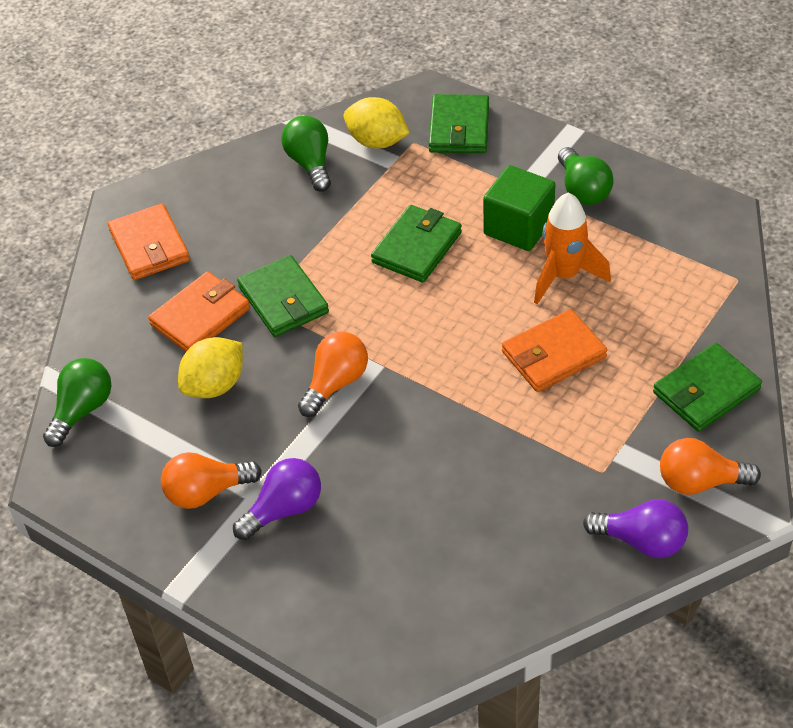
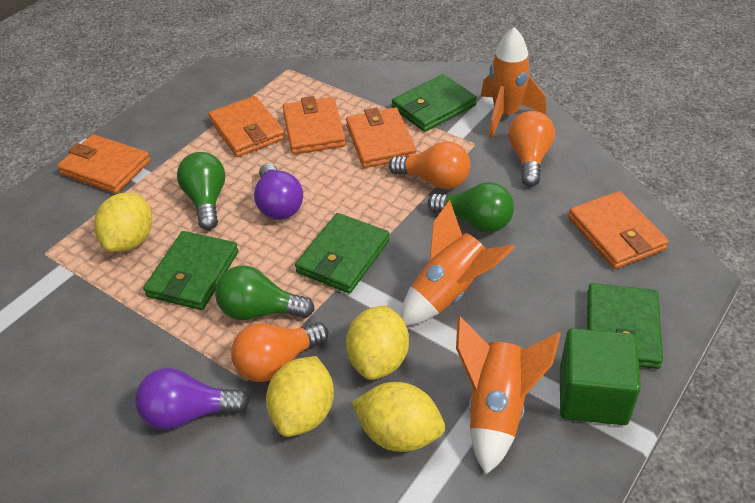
orange rocket: [534,192,611,304] = 1 -> [401,200,515,326] [456,316,561,475] [481,27,546,138] = 3
orange wallet: [108,203,190,280] [148,271,250,352] [502,309,607,392] = 3 -> [57,134,150,194] [208,96,285,157] [283,96,346,154] [346,107,417,168] [568,191,669,269] = 5
yellow lemon: [178,337,243,398] [344,97,410,148] = 2 -> [94,193,152,252] [266,356,334,437] [346,305,409,380] [351,382,445,452] = 4

